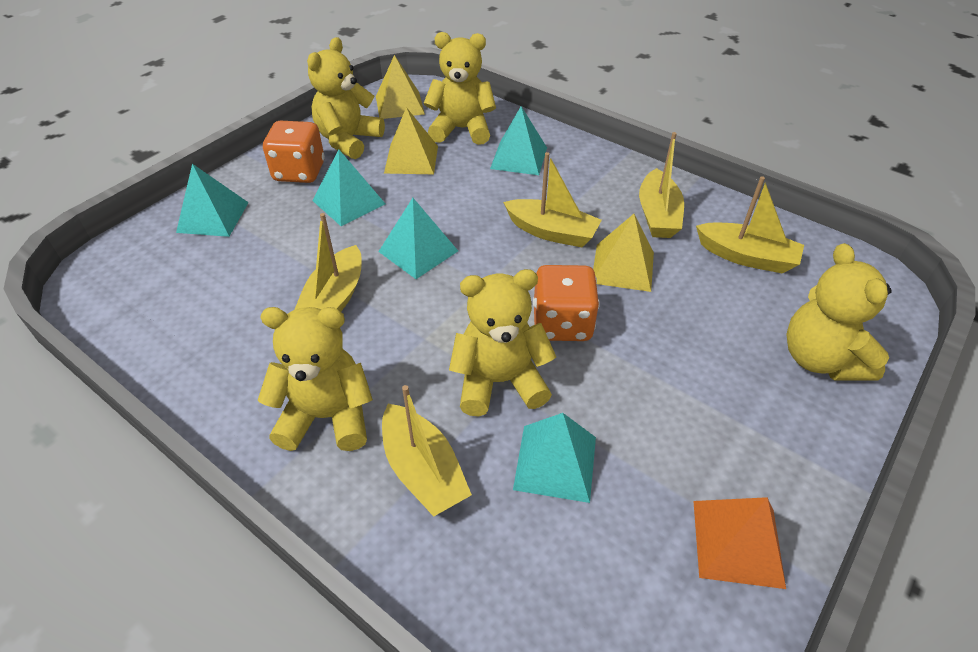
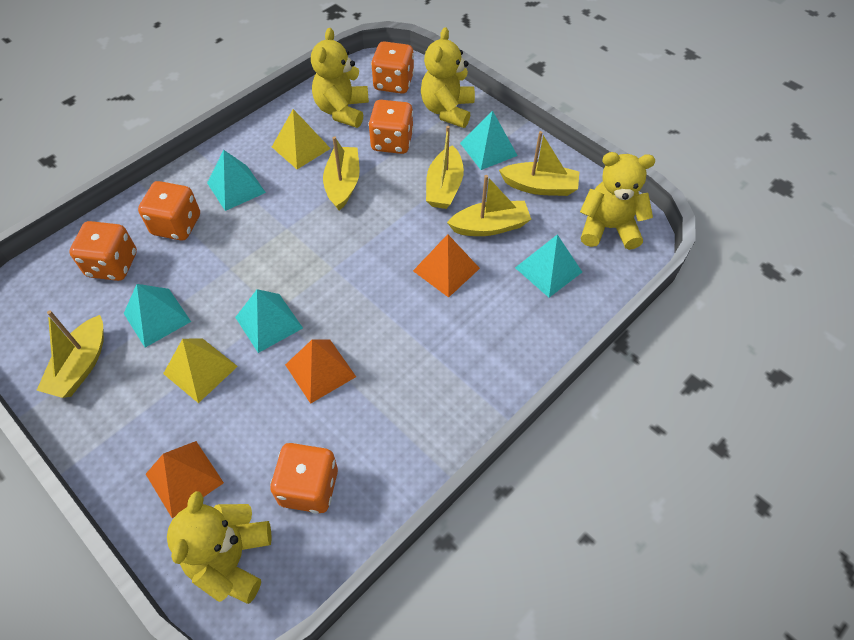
orange dice: [263,121,325,183] [533,265,600,341] = 2 -> [69,221,137,281] [138,181,200,240] [270,443,338,514] [368,100,414,154] [371,41,414,94] = 5
orange pyramid: [693,497,786,589] = 1 -> [146,441,224,518] [285,339,356,404] [413,234,480,298] = 3
yellow pyramid: [376,55,425,119] [384,107,438,174] [593,214,654,292] = 3 -> [163,338,238,403] [272,109,331,169] = 2
yellow teddy bear: [257,307,373,451] [307,37,385,159] [424,32,496,145] [449,269,556,416] [786,243,891,380] = 5 -> [167,491,271,604] [311,28,369,128] [421,27,475,128] [580,152,655,250] = 4

